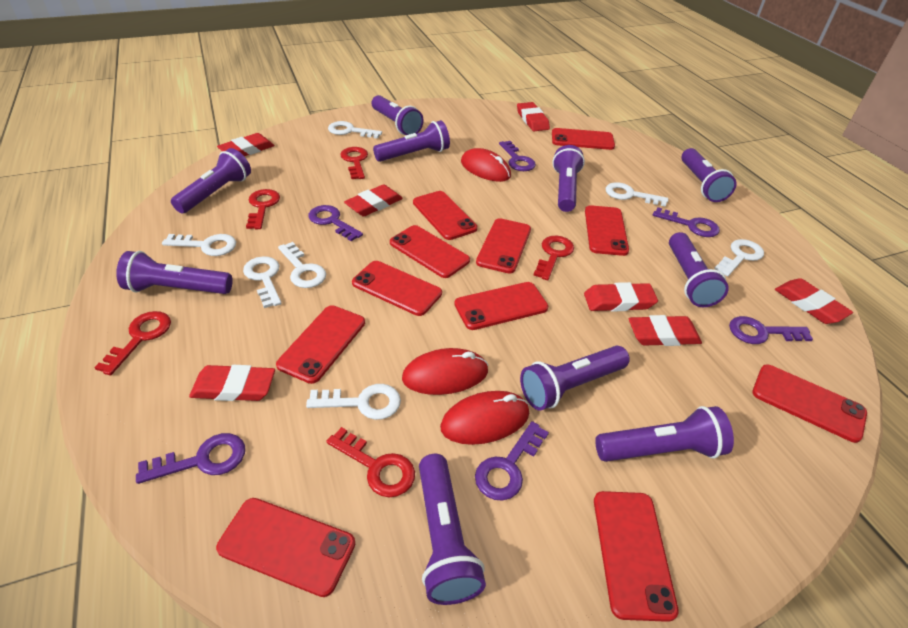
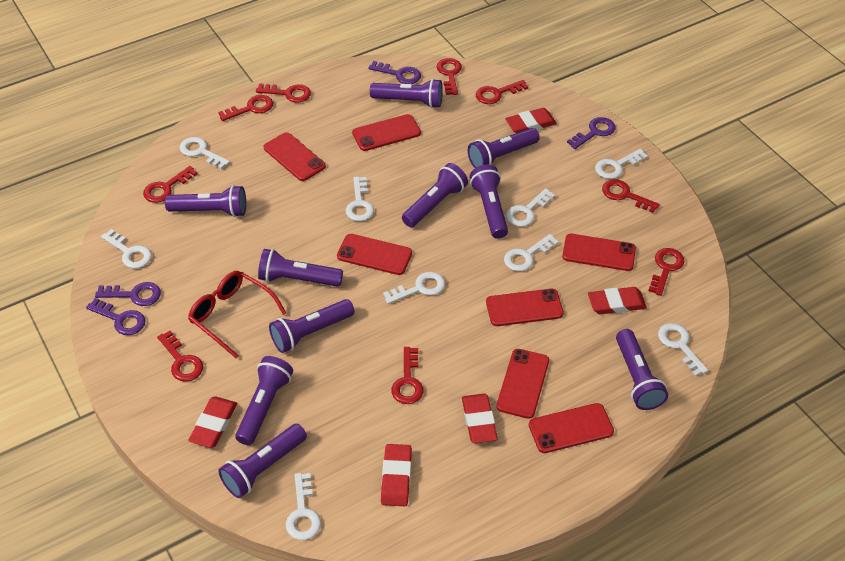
purple key: [136,433,245,484] [308,205,363,241] [475,421,549,501] [499,141,536,171] [653,207,720,237] [729,316,813,344] = 6 -> [86,298,146,335] [95,282,161,306] [368,61,421,84] [567,117,615,149] = 4
red eraser: [189,365,275,401] [217,133,275,156] [344,184,403,216] [517,102,550,131] [584,282,658,312] [629,315,702,346] [775,278,853,324] = 7 -> [188,397,237,448] [381,444,412,506] [462,394,498,443] [505,108,557,133] [588,287,647,314] = 5
red glasses: none = 0 -> [188,271,286,359] = 1
red key: [94,311,171,375] [246,189,280,229] [326,427,415,497] [340,147,368,179] [533,236,574,280] = 5 -> [143,166,198,203] [157,331,203,382] [218,95,273,121] [256,83,311,103] [391,347,424,404] [437,58,462,95] [476,80,528,104] [602,179,660,213] [648,248,685,296] = 9
red mouse: [402,348,488,395] [440,391,529,445] [461,148,511,182] = 3 -> none = 0
red phone: [216,498,355,597] [276,305,365,384] [352,261,442,316] [390,225,470,278] [413,191,477,240] [455,282,548,330] [476,218,531,274] [552,128,615,150] [585,205,629,256] [594,491,679,622] [752,364,867,443] = 11 -> [264,132,326,181] [337,234,412,275] [352,114,421,151] [486,289,564,326] [496,349,549,419] [529,403,614,453] [562,234,636,271] = 7
white key: [162,234,236,256] [243,256,281,308] [278,242,326,288] [306,384,401,420] [328,121,382,139] [606,182,668,207] [714,239,764,276] = 7 -> [101,229,152,268] [180,137,230,169] [286,473,321,540] [346,177,374,221] [383,272,445,304] [504,234,559,271] [506,188,555,227] [595,149,648,179] [658,323,708,376] = 9

